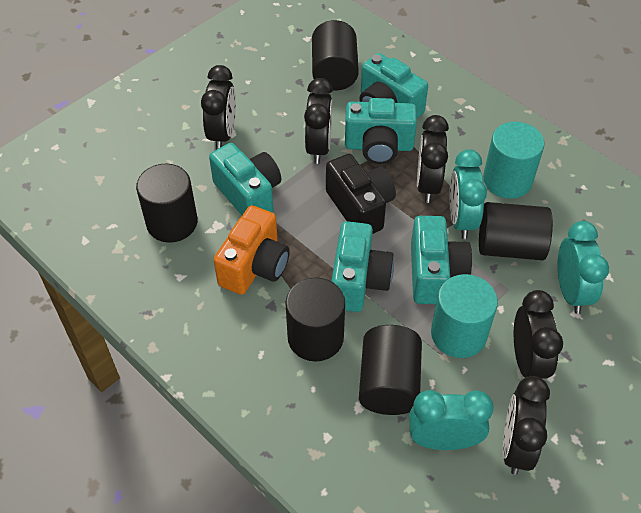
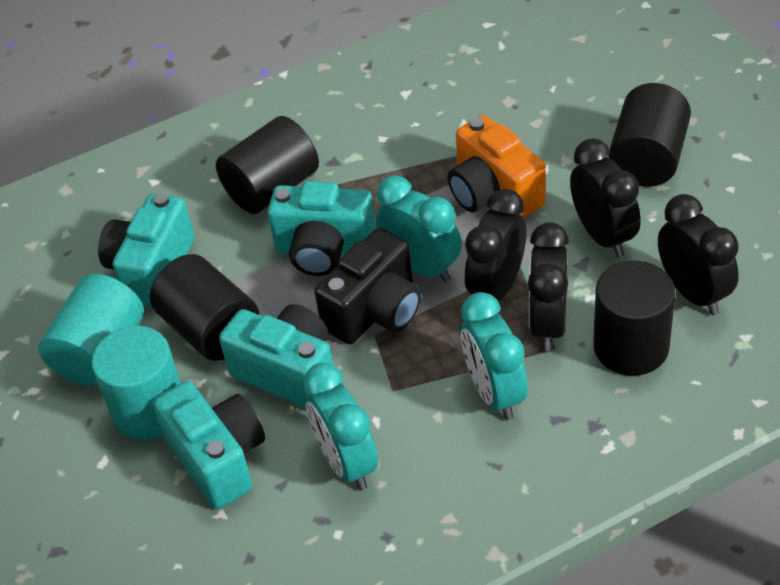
black clock: [201,65,236,150] [304,78,333,164] [417,115,449,203] [503,376,550,475] [514,290,563,379] = 5 -> [465,189,526,301] [528,222,569,351] [570,138,640,257] [658,194,739,315] = 4
black cylinder: [136,164,198,243] [285,277,345,361] [312,20,359,91] [359,325,422,415] [479,202,553,260] = 5 -> [150,254,259,361] [216,116,319,214] [593,261,675,376] [608,83,691,187] = 4
turquoise camera: [209,143,281,215] [331,221,394,312] [345,98,417,164] [359,53,428,118] [411,216,472,304] = 5 -> [98,193,194,307] [153,381,265,509] [219,304,333,408] [268,181,376,276] = 4

